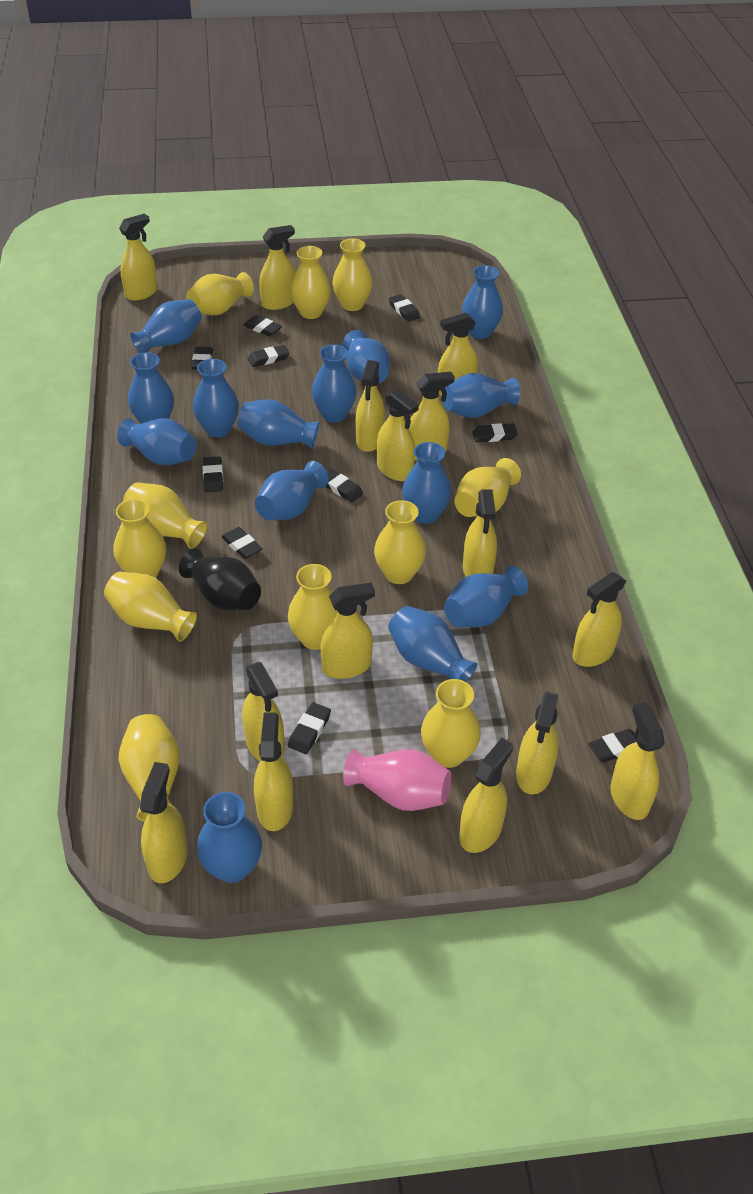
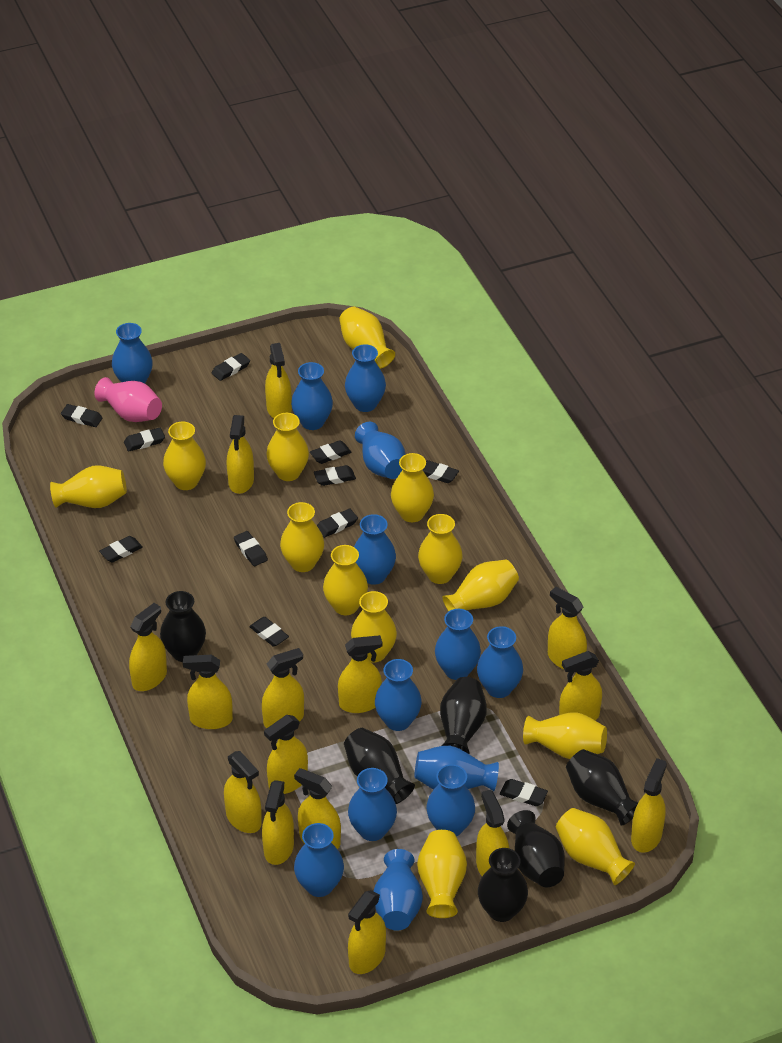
black eraser: [191,347,213,370] [203,456,223,493] [221,527,263,559] [243,315,282,337] [248,345,289,367] [288,702,331,754] [325,469,363,502] [389,294,420,322] [472,423,518,442] [588,729,637,762] = 10 -> [61,404,103,427] [99,536,143,563] [124,428,165,452] [212,353,250,381] [234,531,268,566] [249,617,289,647] [310,440,351,464] [314,465,356,486] [317,509,358,538] [423,460,459,483] [500,779,548,806] = 11
black vase: [179,548,261,610] = 1 -> [160,591,206,662] [344,728,415,804] [440,677,487,754] [478,848,528,922] [507,810,565,887] [566,749,639,826] = 6
blue vase: [117,418,196,466] [128,352,174,424] [130,299,202,353] [193,359,239,437] [197,792,262,883] [238,399,319,449] [255,461,328,521] [312,344,357,422] [343,330,390,384] [388,606,478,682] [402,442,452,524] [443,373,520,418] [444,566,528,627] [462,265,503,339] = 14 -> [112,323,153,383] [291,362,333,430] [294,823,344,897] [345,344,386,412] [348,768,397,841] [354,514,396,585] [355,422,405,479] [374,849,423,931] [375,659,422,731] [414,746,499,791] [426,764,475,837] [435,609,481,680] [477,626,523,698] = 13
yellow vase: [104,572,197,642] [113,499,166,578] [119,714,180,822] [123,482,208,549] [186,272,254,315] [288,564,338,650] [290,246,331,319] [332,238,373,311] [374,500,426,584] [421,679,481,768] [455,458,521,517] = 11 -> [50,466,127,508] [163,421,206,490] [266,413,309,481] [280,502,324,572] [323,545,368,615] [339,307,395,369] [351,591,397,662] [391,453,434,522] [417,830,467,918] [418,514,463,584] [443,560,519,612] [523,712,607,759] [556,808,635,885] = 13

